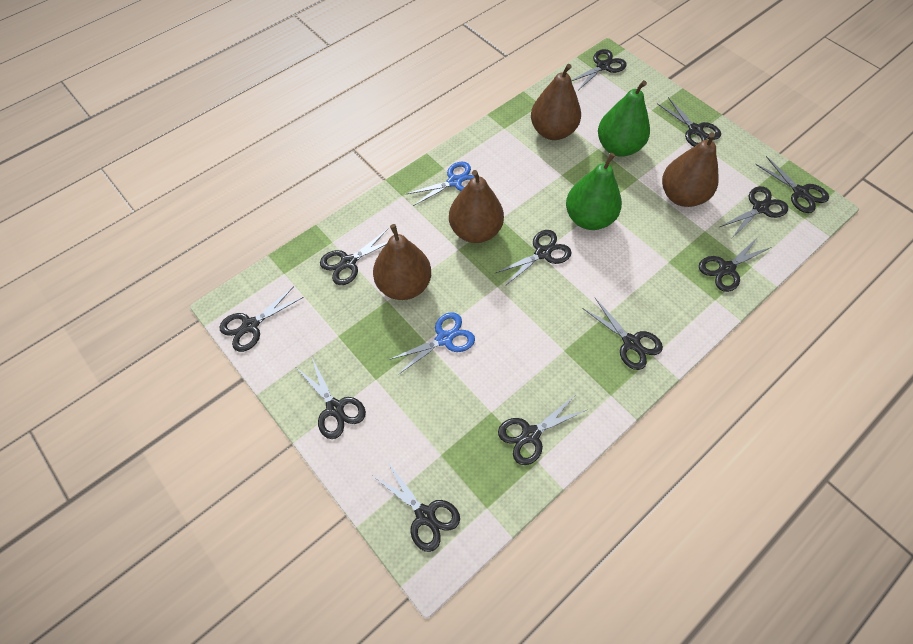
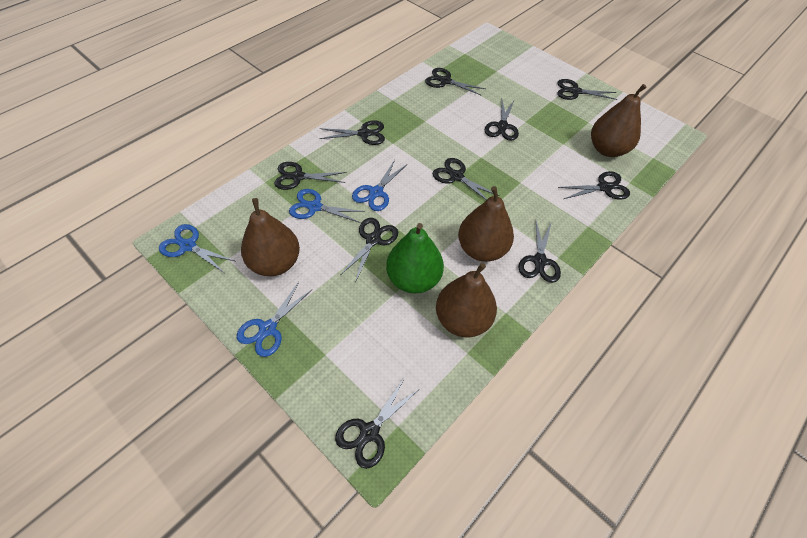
black scissors: [220,286,304,352] [297,358,366,439] [320,229,388,285] [372,461,460,552] [496,230,572,286] [498,396,586,465] [571,49,627,90] [582,298,663,370] [658,97,721,147] [699,236,771,292] [720,186,788,238] [755,156,829,213] = 12 -> [274,162,347,190] [319,120,385,145] [335,377,418,469] [341,218,398,282] [425,68,485,95] [432,158,500,200] [485,99,519,141] [519,221,561,283] [557,79,618,100] [558,171,630,200] = 10
blue scissors: [389,312,475,375] [407,162,474,206] = 2 -> [159,224,235,273] [237,282,312,357] [289,189,365,223] [352,160,406,211] = 4
green pear: [566,153,622,230] [598,80,650,157] = 2 -> [386,223,444,293] = 1

